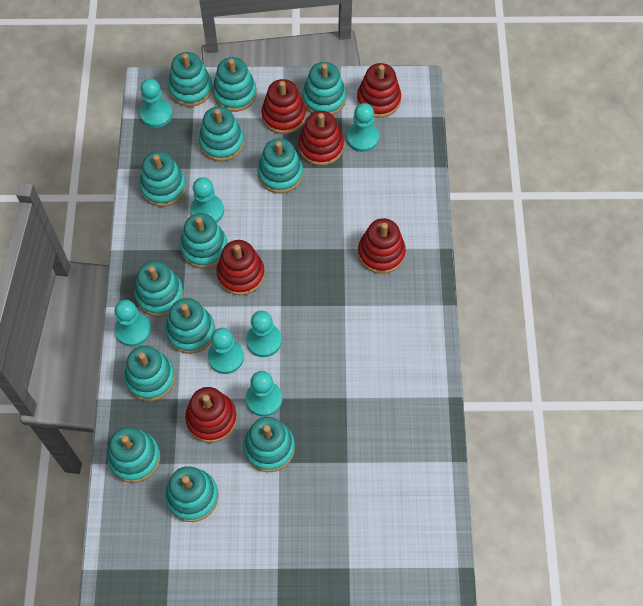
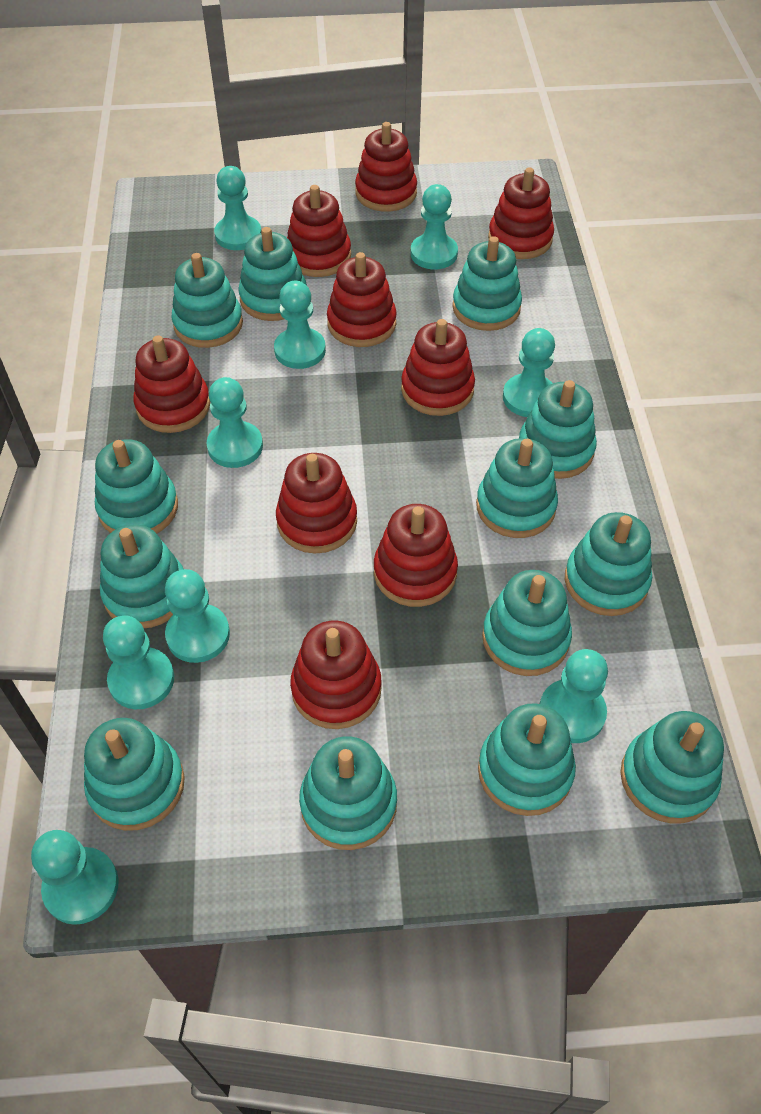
red stacking toy: [185,387,237,443] [216,240,265,295] [261,79,306,134] [299,111,344,166] [357,63,401,118] [358,218,406,274] = 6 -> [134,336,210,433] [276,453,357,554] [287,185,351,277] [290,621,382,729] [327,252,397,347] [355,122,417,212] [374,504,458,607] [401,319,475,416] [488,167,554,259] = 9
turquoise pawn: [114,300,151,347] [140,79,173,128] [190,177,224,223] [208,328,244,374] [246,311,282,357] [246,371,282,417] [346,103,379,152] = 7 -> [31,830,119,925] [103,615,174,709] [165,569,230,663] [207,377,263,468] [214,166,261,250] [274,281,326,369] [411,184,458,269] [503,328,555,417] [540,649,608,743] = 9

